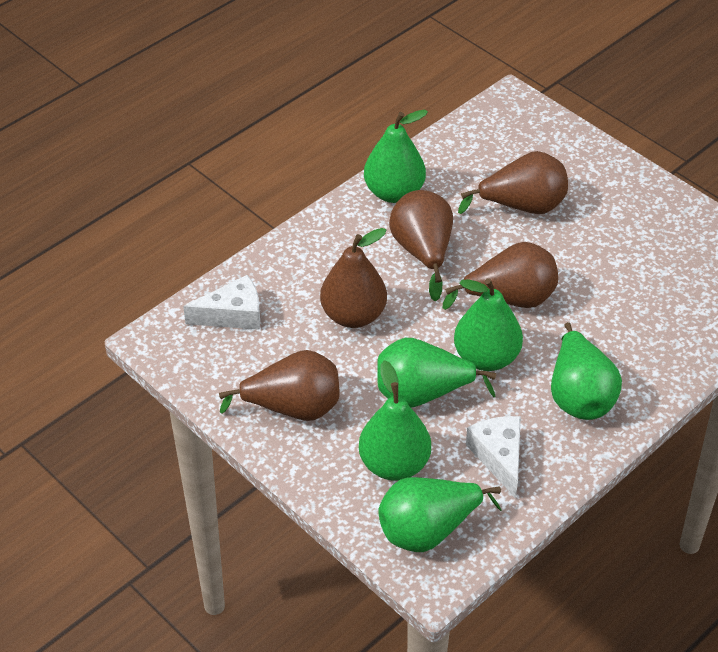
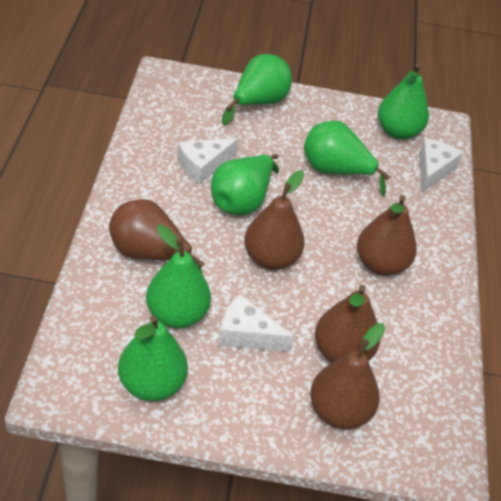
white cheese: [183,275,260,330] [466,416,521,498] = 2 -> [177,138,239,184] [218,294,294,352] [419,138,463,193] = 3

